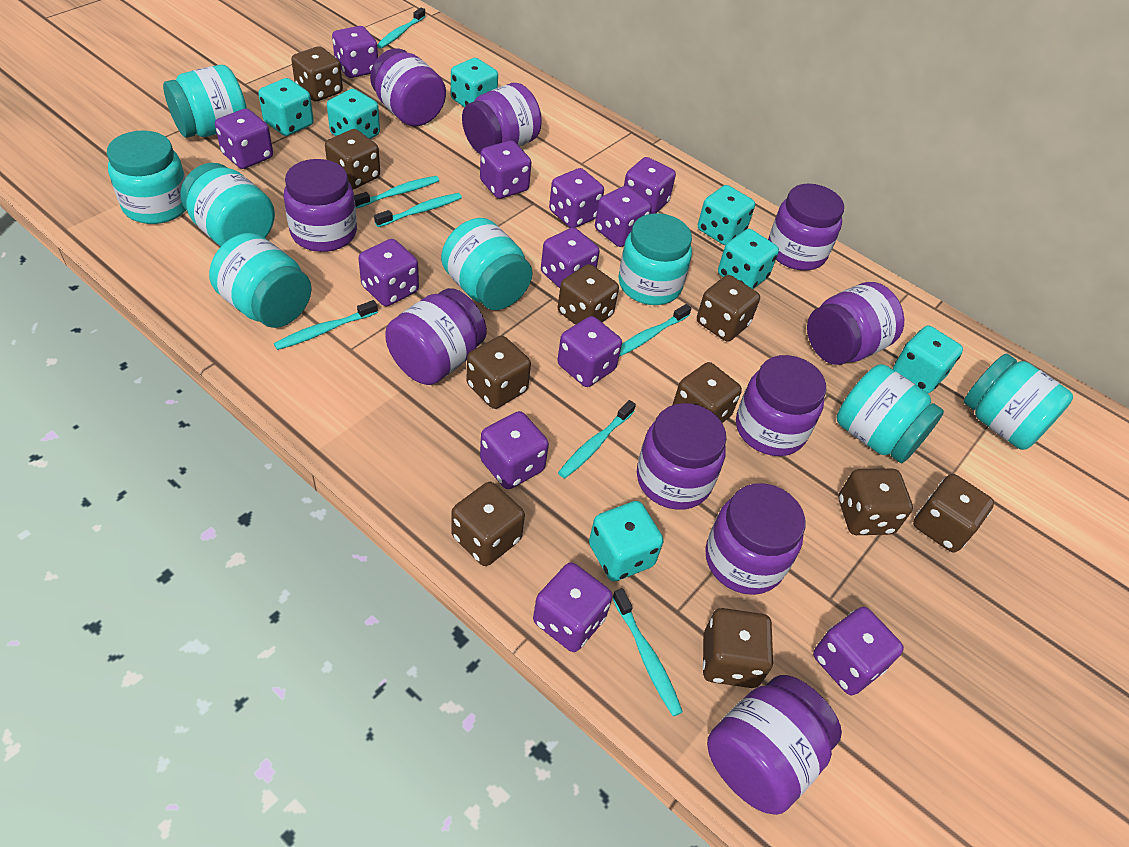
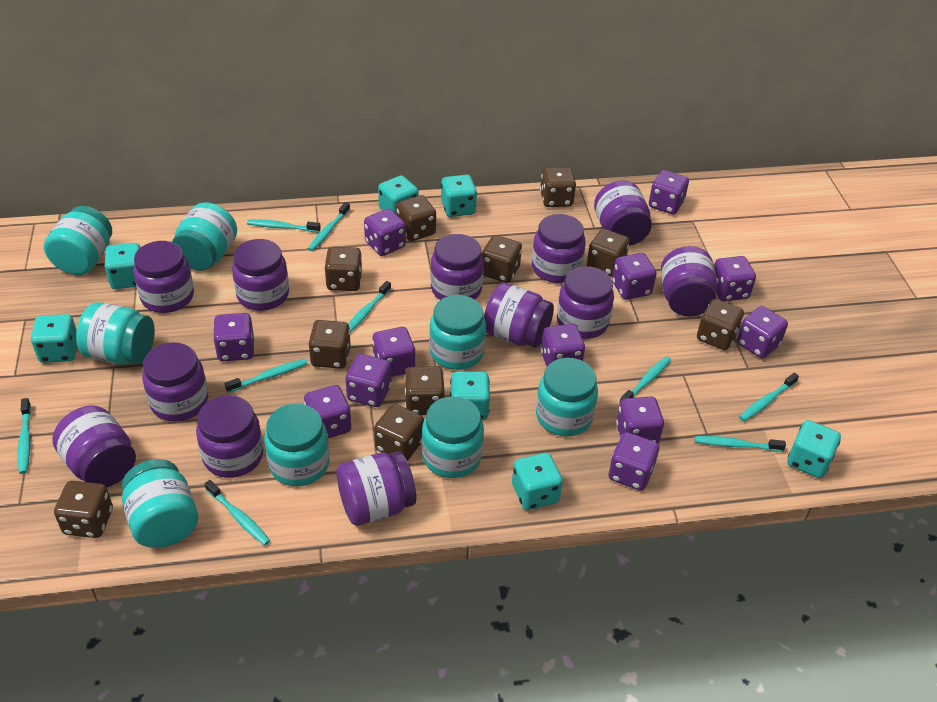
purple jar: [284,159,357,252] [370,49,446,126] [385,288,487,385] [462,83,542,154] [637,403,726,510] [705,483,805,595] [707,675,842,815] [736,355,826,456] [768,184,844,270] [807,282,904,365] = 10 -> [52,405,136,487] [133,241,194,313] [142,342,208,422] [196,395,263,478] [232,239,289,311] [337,451,416,526] [431,234,484,300] [484,283,554,348] [532,214,586,283] [557,266,614,339] [594,180,652,246] [661,246,717,317] = 12
turquoise toothbrush: [274,300,378,350] [354,176,439,208] [374,193,462,227] [377,7,426,49] [558,400,636,478] [612,588,683,716] [619,304,692,357] = 7 -> [18,398,31,474] [205,480,270,546] [224,359,308,393] [247,219,321,232] [308,202,350,251] [348,281,391,332] [619,356,671,404] [695,436,786,452] [739,373,799,421] = 9

